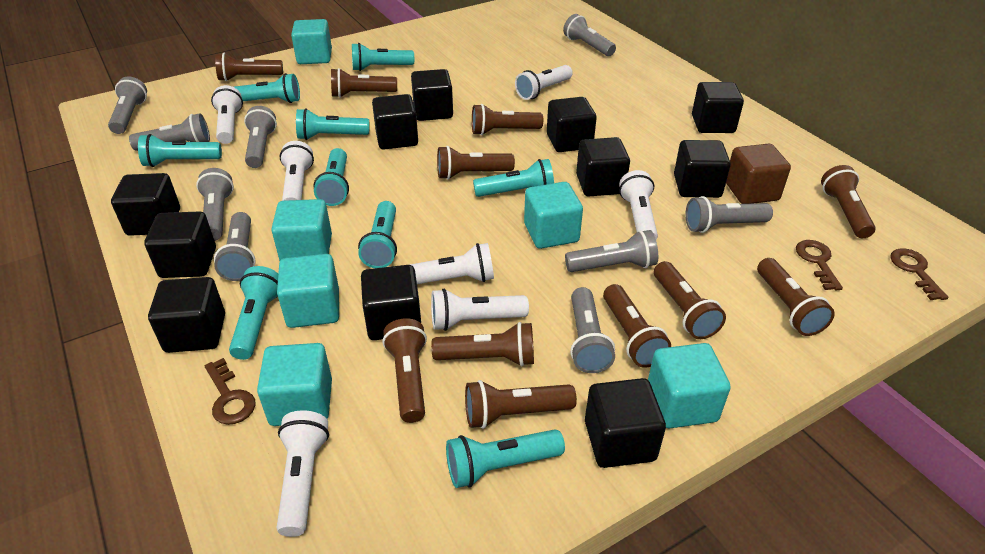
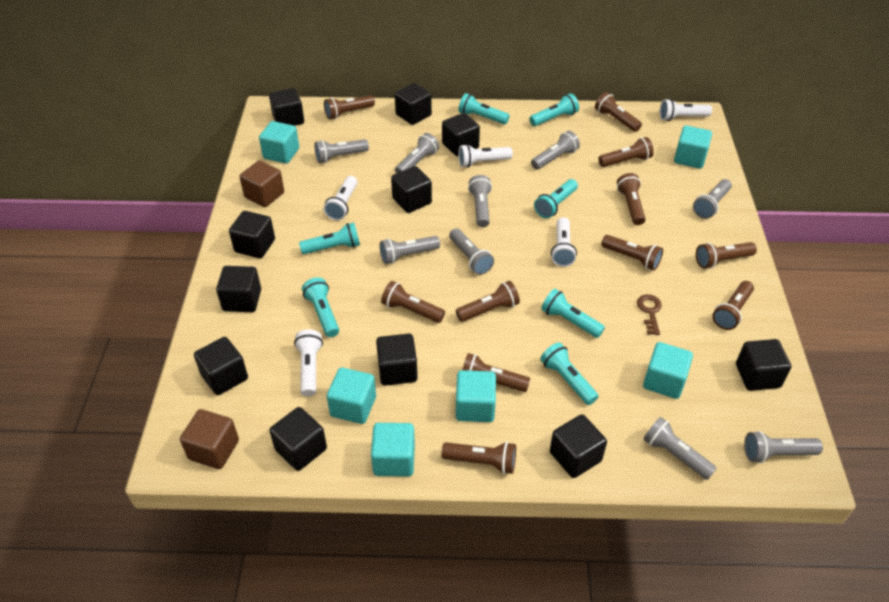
brown cube: [726,144,791,204] = 1 -> [180,409,239,469] [240,160,284,207] = 2
brown key: [205,358,256,425] [796,240,843,290] [890,248,948,300] = 3 -> [637,294,662,335] = 1
turquoise flashlight: [138,134,222,167] [229,266,278,360] [234,73,300,103] [296,108,369,140] [314,148,349,206] [352,43,414,71] [358,201,397,268] [446,429,565,488] [473,159,554,197] = 9 -> [299,223,360,254] [302,277,339,337] [458,93,510,125] [530,93,579,126] [534,179,578,218] [540,343,599,405] [541,289,605,338] = 7
white flashlight: [211,85,243,144] [277,410,329,537] [280,141,314,201] [410,243,494,284] [431,289,529,331] [515,65,573,100] [619,170,658,240] = 7 -> [294,329,323,397] [324,176,358,220] [458,144,513,168] [551,217,577,267] [660,99,712,121] = 5

